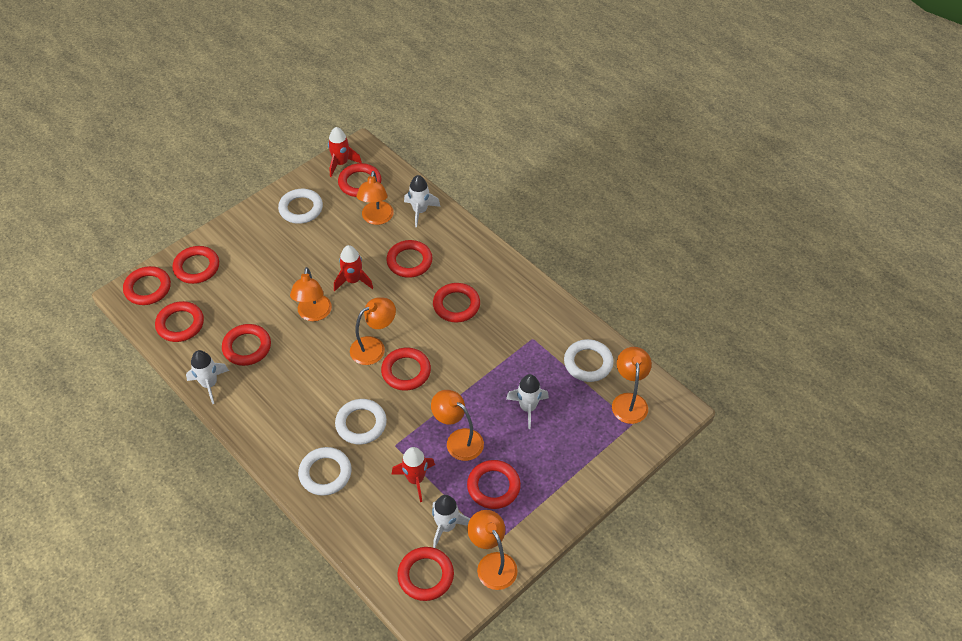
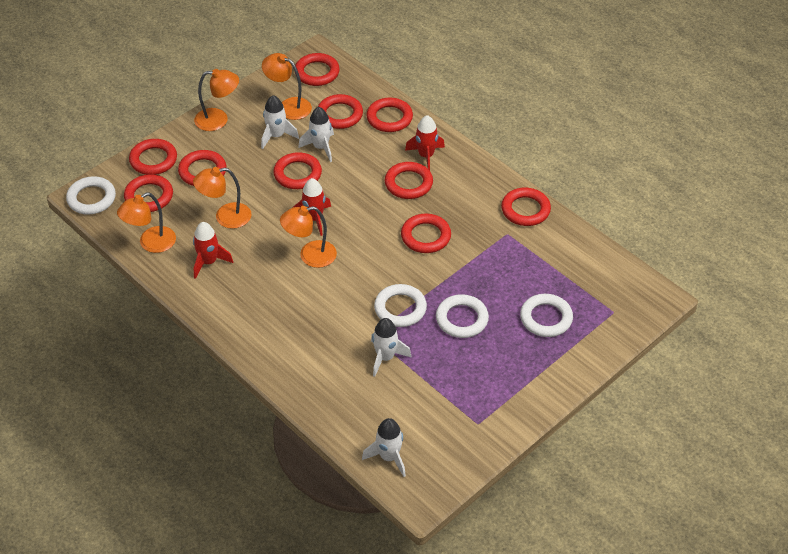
orange lamp: [290,267,332,321] [350,298,396,365] [356,171,394,225] [431,390,484,461] [467,510,518,590] [612,347,652,424] = 6 -> [117,193,176,253] [193,167,251,229] [194,69,239,131] [262,53,312,120] [280,206,337,268] = 5

